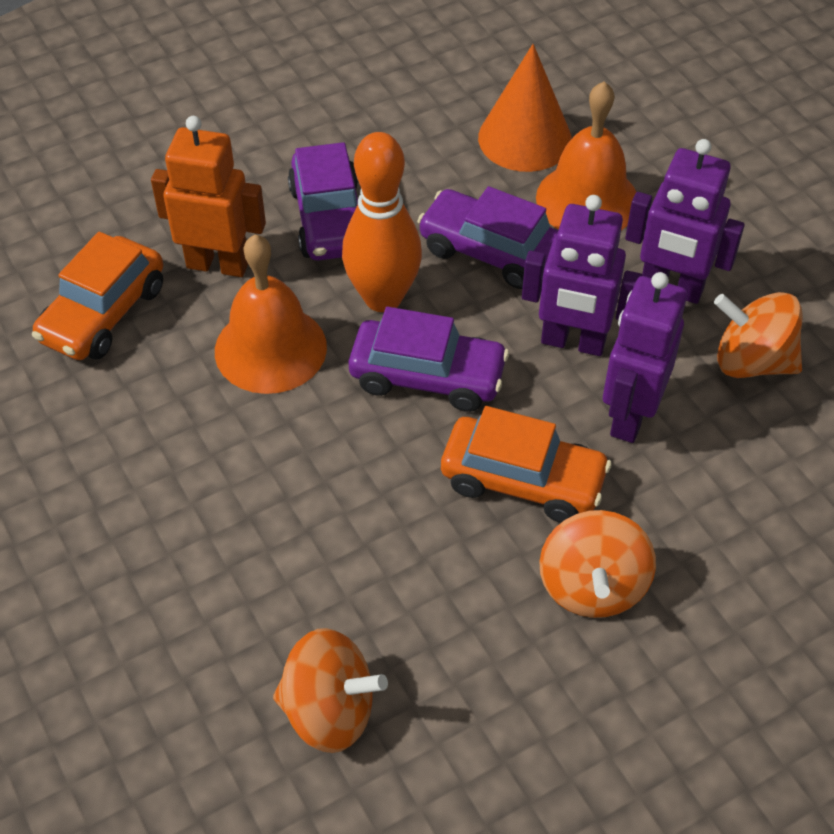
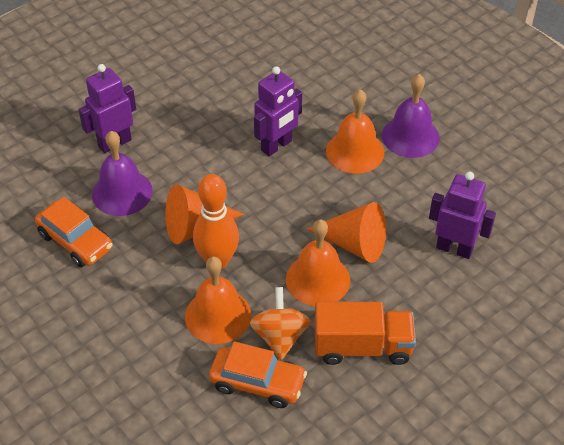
orange bell: [215,234,327,394] [536,81,636,230] = 2 -> [185,256,251,344] [286,219,350,306] [326,89,385,173] = 3
orange cone: [478,44,572,172] = 1 -> [165,184,244,244] [307,202,386,263] = 2
orange robot: [151,116,266,277] = 1 -> none = 0
orange spinning top: [273,628,388,753] [539,510,656,618] [714,292,802,378] = 3 -> [250,287,310,360] = 1
orange truck: none = 0 -> [315,302,416,365] = 1
purple bell: none = 0 -> [92,131,153,216] [382,74,440,158] = 2
purple car: [288,142,358,261] [348,307,509,412] [417,186,558,289] = 3 -> none = 0

